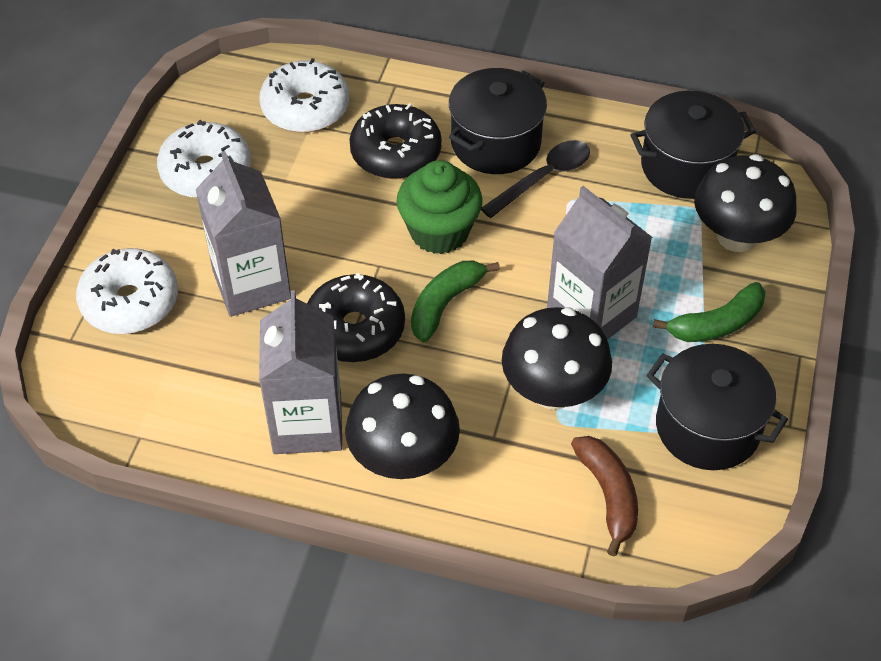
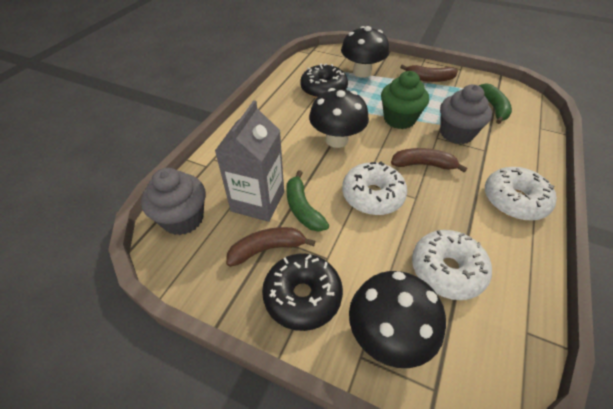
black pot: [449,68,547,174] [630,91,756,199] [646,344,788,470] = 3 -> none = 0
black spoon: [481,140,590,218] = 1 -> none = 0
brown banana: [571,436,638,557] = 1 -> [226,227,315,267] [391,148,467,173] [400,64,458,82] = 3
grey carton: [195,151,291,317] [259,290,343,454] [547,186,652,340] = 3 -> [215,100,284,222] = 1
grey cupcake: none = 0 -> [141,168,206,235] [440,84,492,144] = 2

